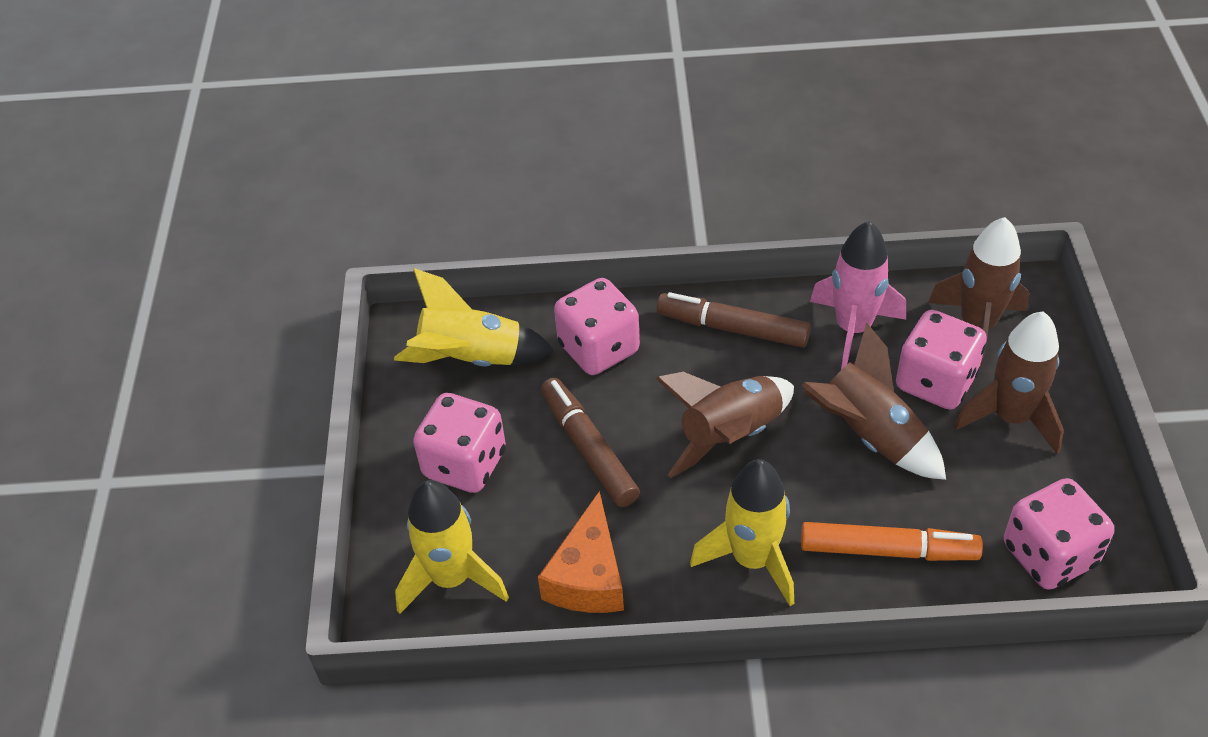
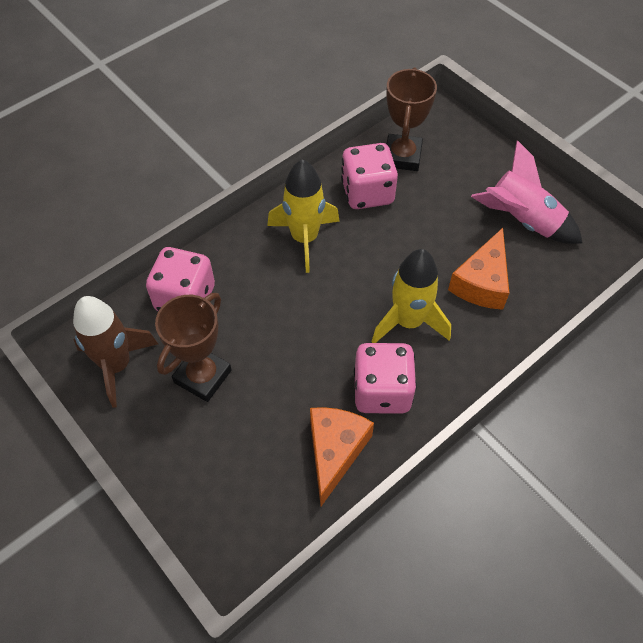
brown marker: [541,378,640,507] [656,292,811,348] = 2 -> none = 0
brown rocket: [655,372,794,478] [802,322,946,480] [928,217,1029,368] [954,311,1064,454] = 4 -> [73,296,158,408] = 1
brown trophy: none = 0 -> [155,293,232,402] [386,67,437,171] = 2
orange cheese: [538,491,624,613] = 1 -> [310,407,374,506] [448,228,509,310] = 2
orange marker: [801,522,983,561] = 1 -> none = 0
pink dice: [413,393,506,493] [554,278,640,375] [896,310,987,410] [1004,478,1114,590] = 4 -> [146,247,215,311] [341,143,398,209] [354,343,417,414] = 3
yellow rocket: [394,268,554,366] [395,480,509,614] [690,459,794,606] = 3 -> [267,159,340,273] [371,249,451,343] = 2

